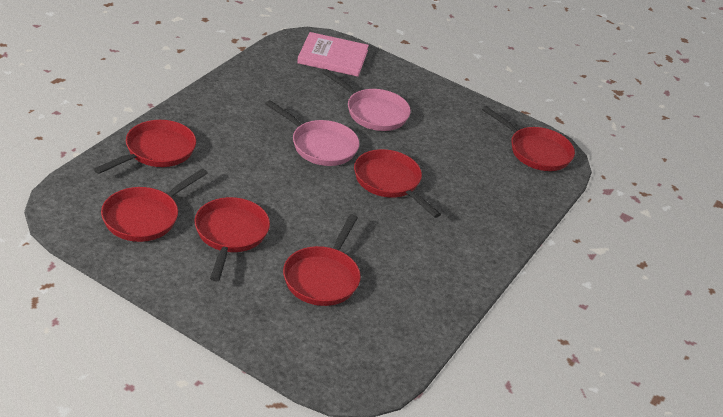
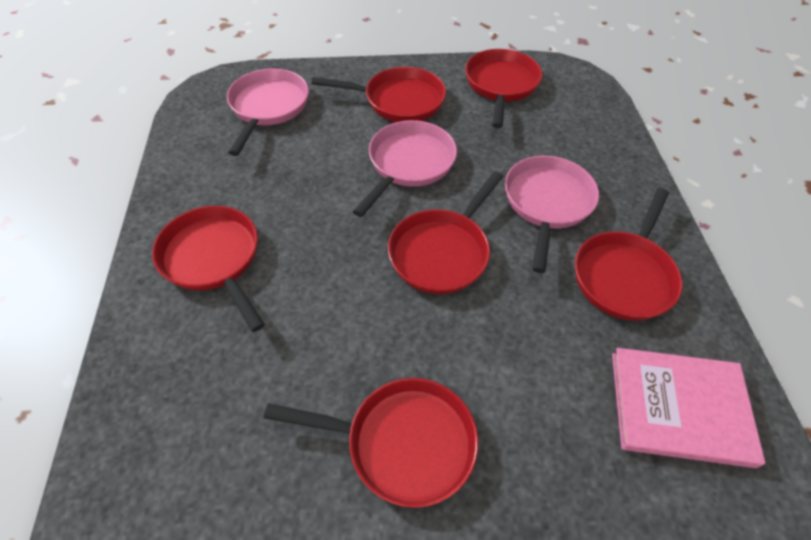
pink pan: [266,100,360,166] [322,69,411,131] = 2 -> [227,68,309,156] [353,120,457,217] [505,156,599,273] = 3

